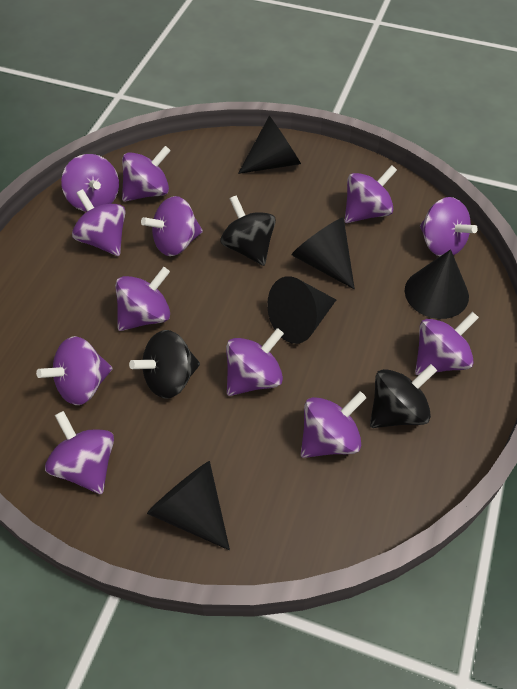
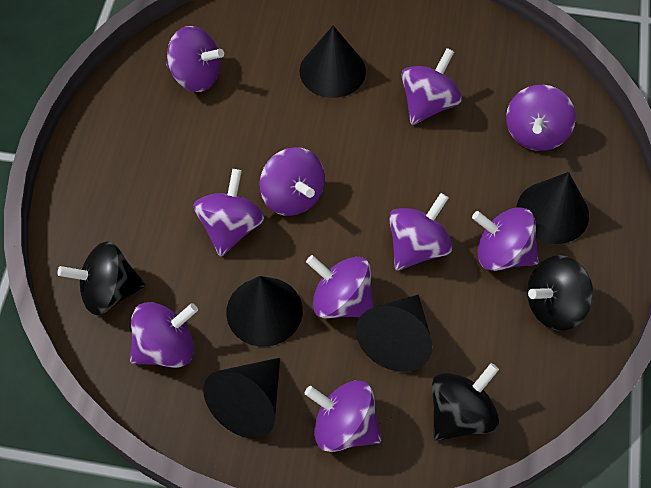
purple spinning top: [36,336,112,405] [45,411,114,494] [61,154,119,212] [72,189,126,256] [115,267,170,331] [122,146,171,202] [141,196,203,256] [226,328,284,396] [301,391,366,458] [345,165,397,223] [415,311,479,375] [420,197,478,257] = 12 -> [130,302,198,368] [166,26,224,92] [193,169,264,257] [260,147,325,216] [305,380,381,452] [306,255,374,318] [389,193,453,271] [401,48,462,125] [472,207,539,271] [506,85,576,151] = 10

